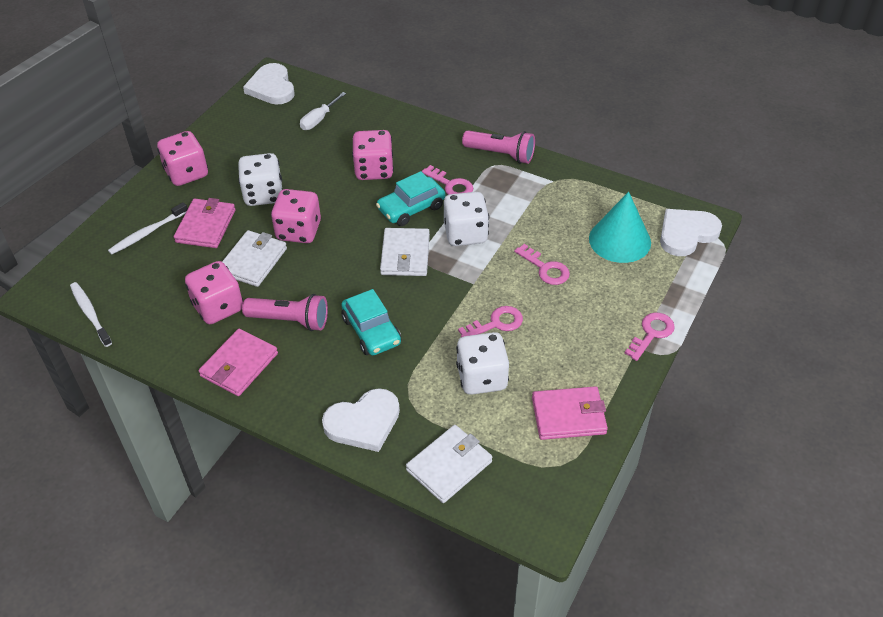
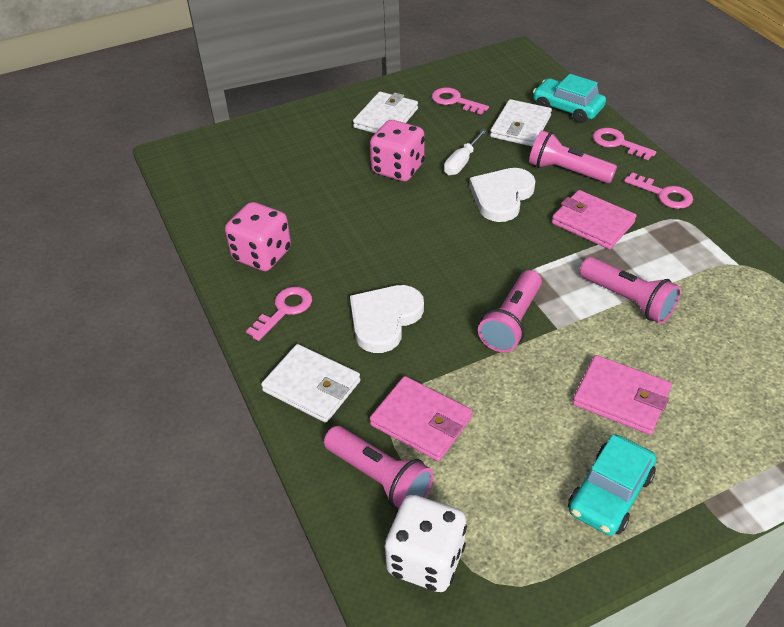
pink dice: [157,131,208,186] [185,261,243,324] [271,189,321,243] [352,130,394,180] = 4 -> [225,202,291,271] [370,120,425,181] = 2
pink flashlight: [242,294,328,331] [462,130,535,164] = 2 -> [324,426,434,508] [478,270,542,352] [529,130,617,183] [580,257,681,324] = 4
turquoise cone: [589,192,651,263] = 1 -> none = 0
white dice: [238,153,283,206] [444,192,489,246] [456,332,509,395] = 3 -> [384,495,467,592] = 1
white heart: [243,63,294,105] [322,388,400,452] [660,209,722,256] = 3 -> [350,285,424,353] [469,168,536,222] = 2
white toothbrush: [70,282,112,347] [108,202,188,255] = 2 -> none = 0

